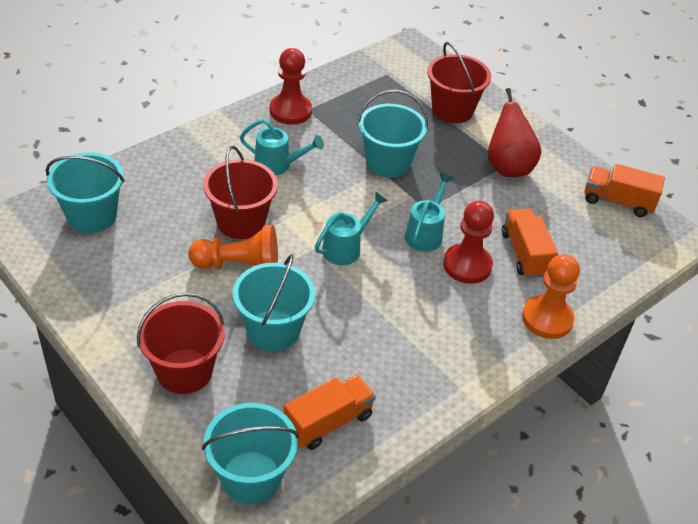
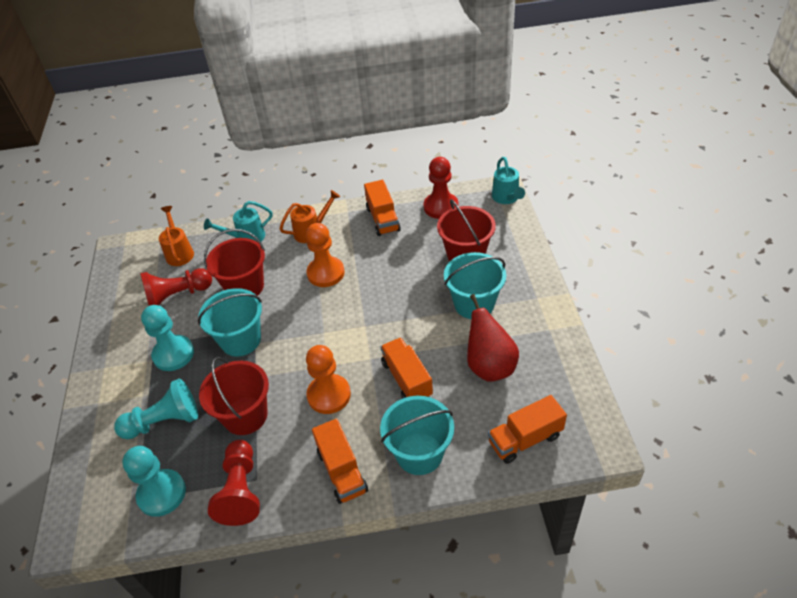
orange truck: [284,375,376,450] [502,208,558,278] [585,164,665,217] = 3 -> [312,419,368,504] [364,180,401,236] [380,338,433,399] [488,395,567,464] = 4
orange watering can: none = 0 -> [159,206,194,266] [280,190,340,243] = 2
red pawn: [270,48,312,125] [443,201,494,284] = 2 -> [140,268,212,306] [208,440,260,526] [424,157,458,219] = 3
turquoise bucket: [46,152,125,233] [202,403,299,504] [233,254,315,352] [357,90,428,177] = 4 -> [198,288,262,356] [380,396,454,475] [444,252,506,319] = 3
turquoise pawn: none = 0 -> [114,379,198,439] [122,446,186,517] [141,305,194,371] = 3
turquoise watering can: [240,119,324,176] [315,192,388,265] [405,173,453,252] = 3 -> [204,201,273,242] [492,157,525,204] = 2

